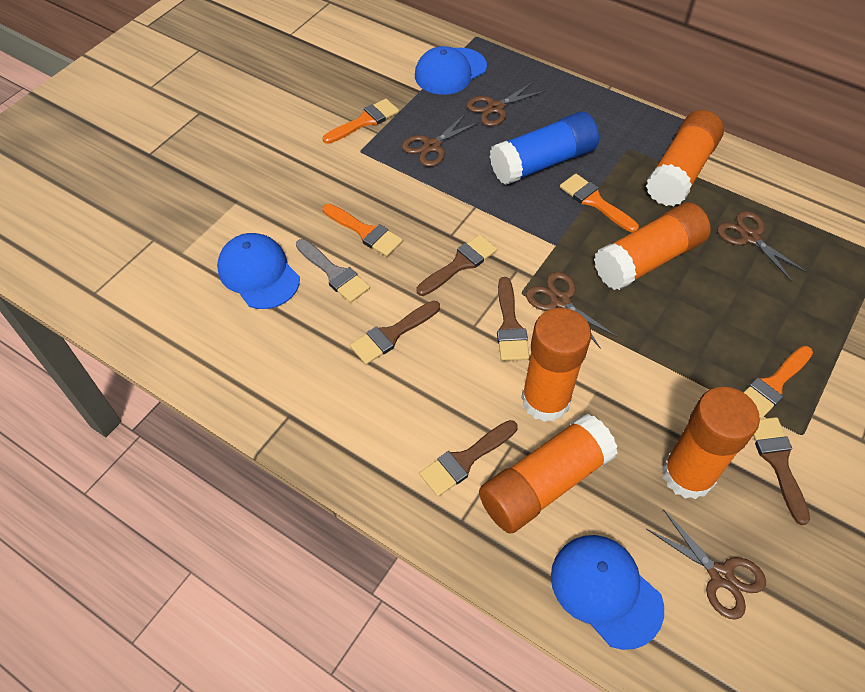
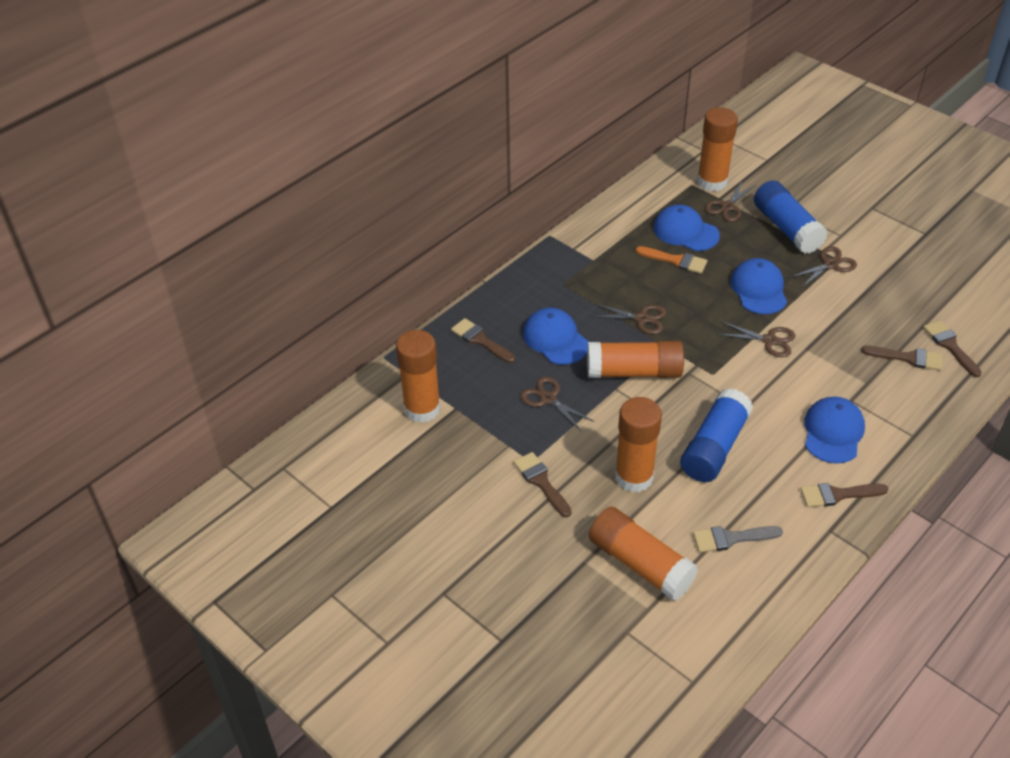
blue cap: [217,233,300,309] [415,46,487,95] [551,535,664,650] = 3 -> [523,308,588,365] [653,205,720,251] [730,258,787,314] [804,397,865,464] = 4
blue glue stick: [490,112,599,185] = 1 -> [680,388,753,482] [754,180,828,254] = 2
orange brush: [323,99,399,144] [323,204,403,257] [560,174,639,232] [743,346,813,419] = 4 -> [636,246,707,274] = 1

